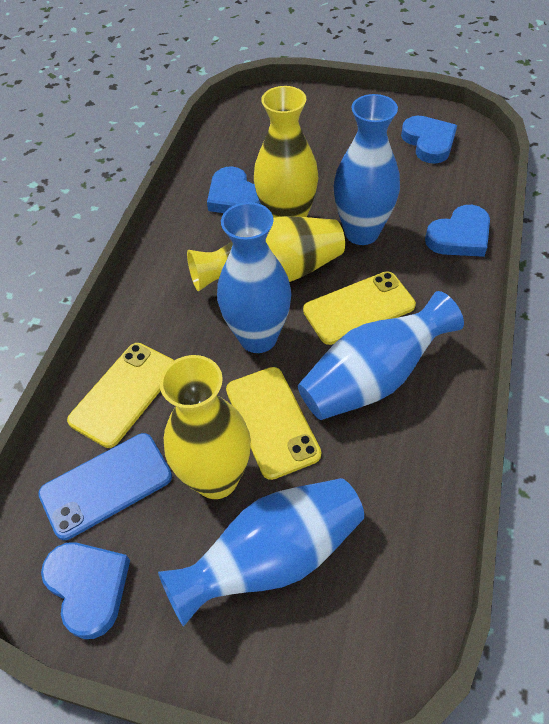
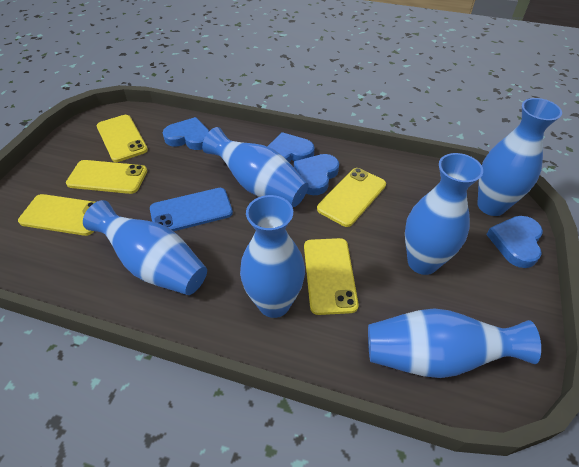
blue vase: [158,478,364,627] [217,202,292,353] [298,291,464,420] [334,94,400,245] = 4 -> [83,200,207,295] [202,127,309,207] [240,195,305,318] [368,308,541,378] [405,153,483,275] [477,98,562,216] = 6
yellow phone: [67,343,174,448] [226,367,321,480] [303,271,416,345] = 3 -> [18,194,95,236] [66,160,147,194] [97,115,148,162] [304,238,359,315] [317,168,386,227] = 5
yellow vase: [160,355,251,499] [187,216,345,292] [254,86,318,217] = 3 -> none = 0

